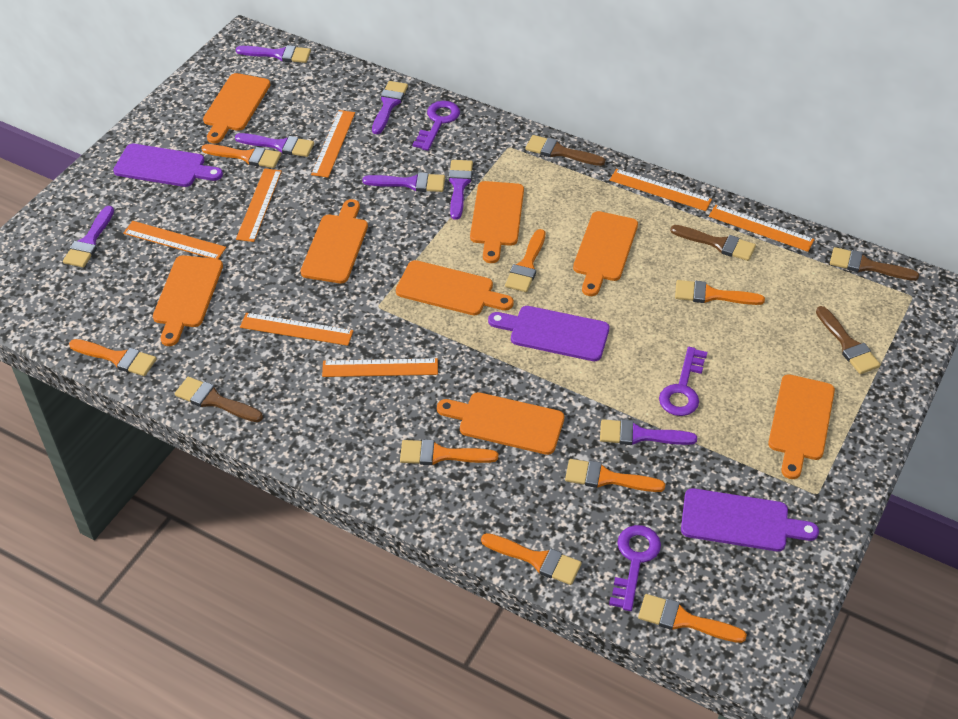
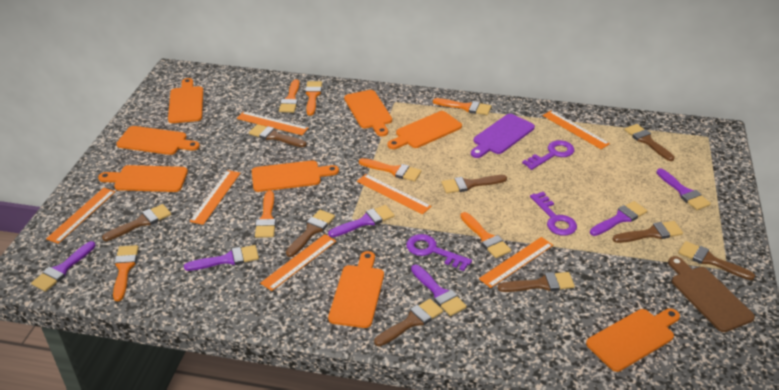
brown brush: [175,377,263,422] [525,135,605,166] [670,225,756,261] [816,306,881,374] [830,247,919,281] = 5 -> [102,204,171,241] [249,124,307,147] [286,210,335,257] [374,299,443,346] [441,175,507,193] [498,272,575,292] [612,221,683,243] [624,124,675,161] [678,241,755,280] = 9
brown cutting board: none = 0 -> [668,256,755,332] = 1
orange brush: [69,339,157,376] [201,144,281,168] [400,440,498,465] [481,533,582,585] [505,229,546,292] [565,459,665,492] [638,594,747,643] [675,280,765,305] = 8 -> [113,245,139,301] [255,191,276,238] [279,79,300,113] [305,81,322,116] [359,158,422,182] [433,98,491,115] [460,212,511,258] = 7
purple brush: [63,206,114,268] [235,133,314,157] [236,45,311,63] [362,172,445,192] [372,81,408,134] [449,160,473,220] [600,419,697,445] = 7 -> [31,241,96,292] [184,245,259,271] [328,205,395,237] [411,265,466,316] [590,201,647,236] [656,168,711,210] = 6
purple cutting board: [113,144,223,187] [488,306,609,361] [681,488,819,551] = 3 -> [471,114,535,158] = 1

